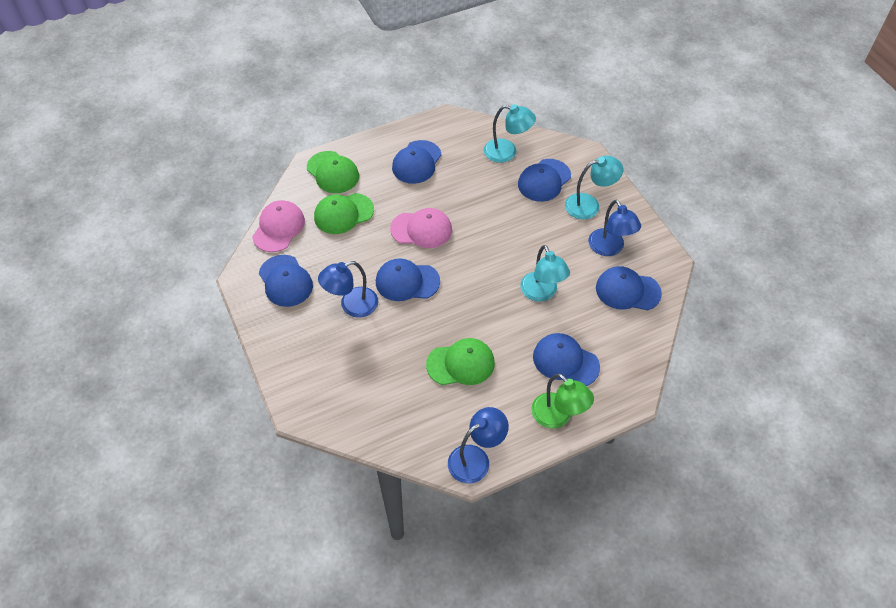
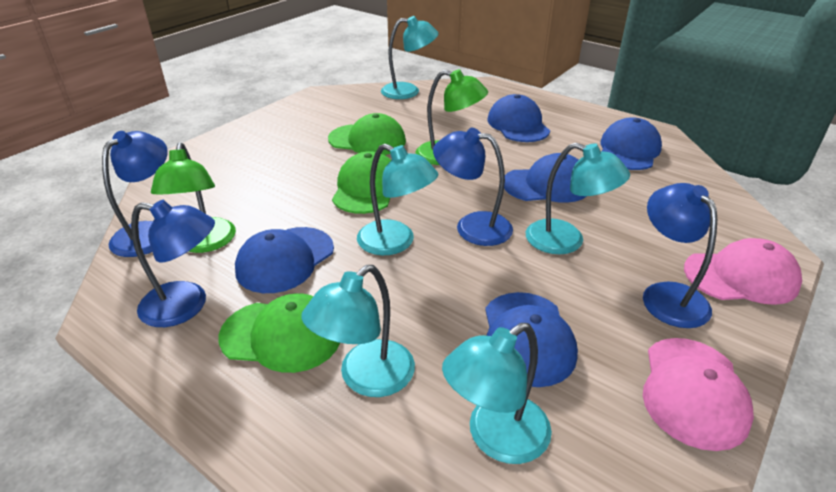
blue cap: [259,255,313,307] [376,258,440,301] [392,140,442,184] [518,159,571,202] [533,333,600,386] [596,266,662,310] = 6 -> [235,227,334,293] [485,292,578,387] [487,94,550,142] [504,153,587,203] [600,117,662,170] = 5
blue lamp: [318,261,378,318] [448,407,509,483] [588,199,641,256] = 3 -> [102,131,168,257] [131,200,215,327] [433,128,513,246] [643,183,717,328] = 4
green lamp: [532,374,594,428] = 1 -> [151,142,236,253] [416,69,488,165] = 2
turquoise lamp: [484,104,536,163] [520,245,570,302] [565,155,623,219] = 3 -> [301,265,415,397] [357,144,438,255] [381,16,438,99] [442,323,552,464] [526,143,630,254] = 5

